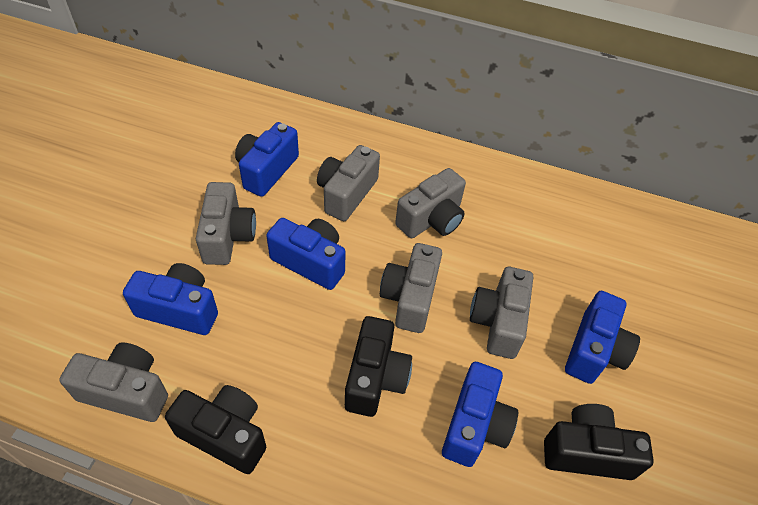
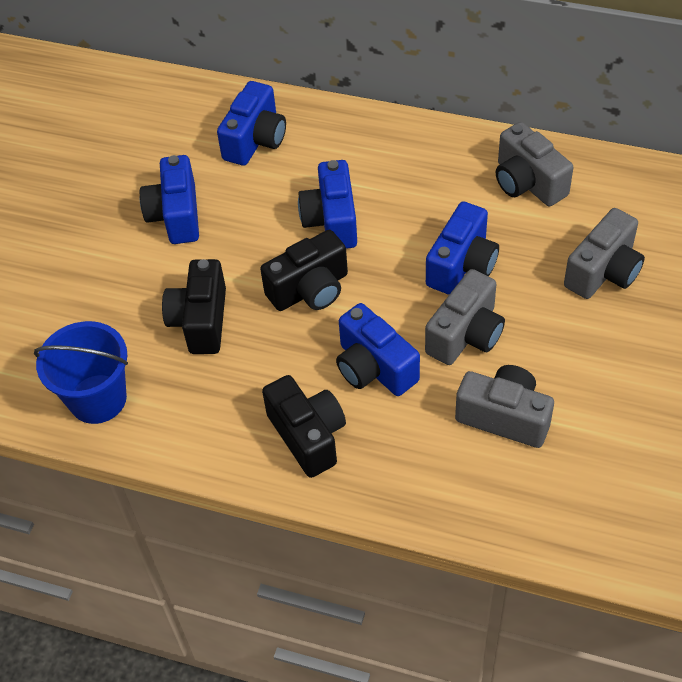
blue bucket: none = 0 -> [34,321,128,424] = 1
grey camera: [59,342,168,422] [196,182,256,265] [317,145,380,221] [380,243,442,333] [395,168,466,238] [470,267,533,359] = 6 -> [425,269,505,365] [455,365,554,448] [496,122,574,206] [564,208,645,299] = 4

